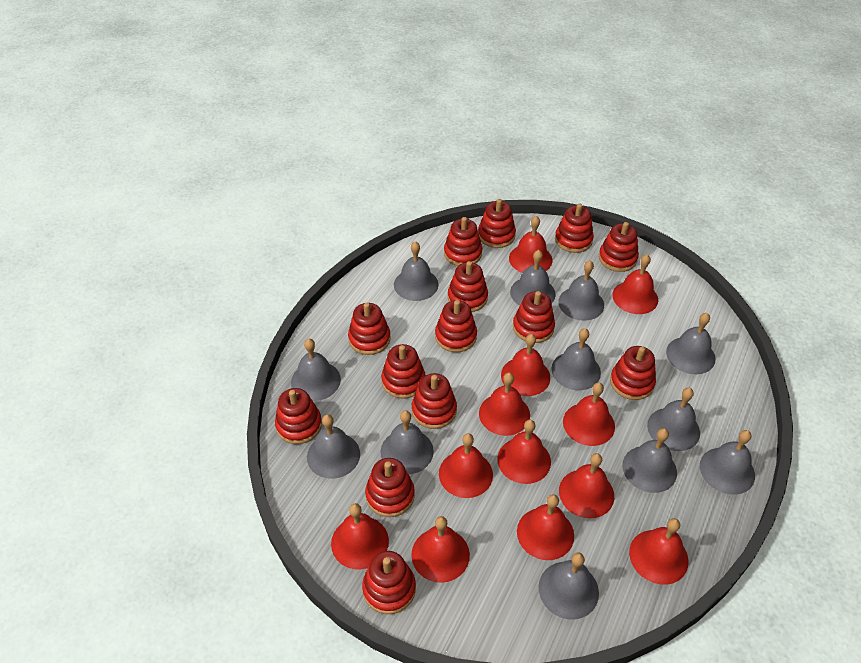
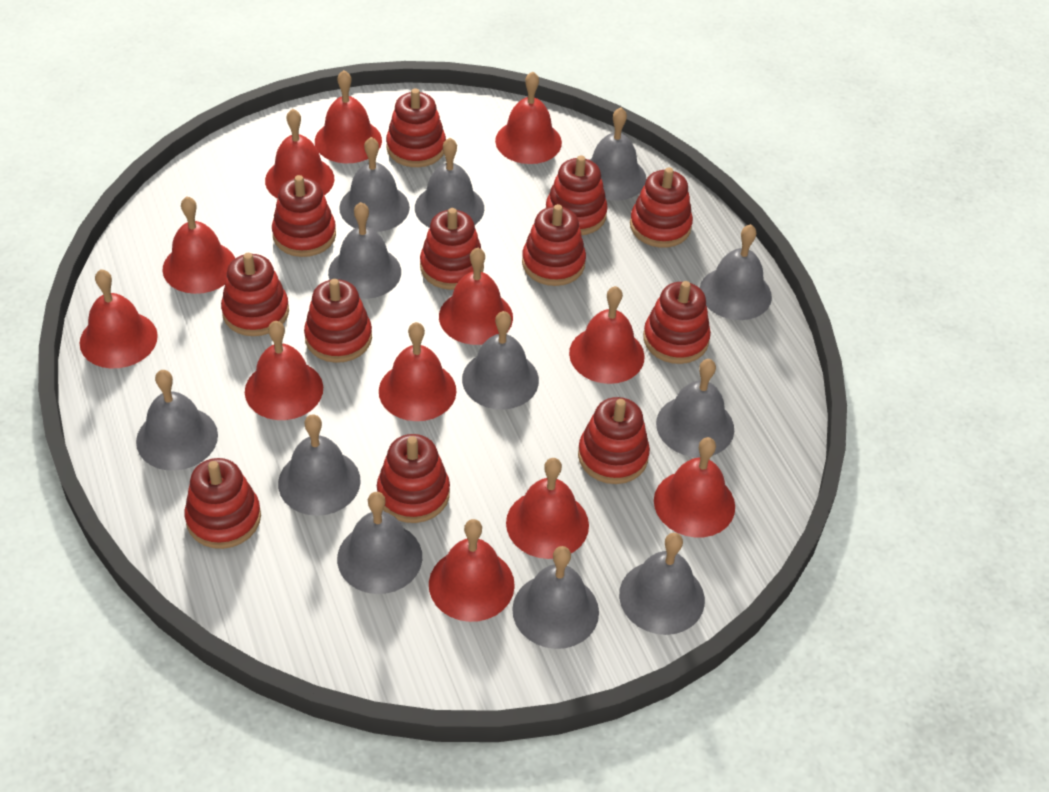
red stacking toy: [275,388,322,444] [348,303,391,355] [362,551,416,614] [365,458,415,517] [381,344,425,399] [412,373,457,429] [435,300,477,352] [444,217,482,266] [448,261,488,312] [478,199,516,248] [513,291,555,343] [555,203,594,253] [599,222,639,272] [610,346,656,400] = 14 -> [184,458,261,549] [221,253,289,336] [272,175,336,257] [304,279,372,363] [377,434,450,523] [386,88,446,167] [420,208,484,290] [522,204,586,286] [546,155,608,235] [578,397,650,484] [630,167,693,248] [643,281,711,364] = 12

